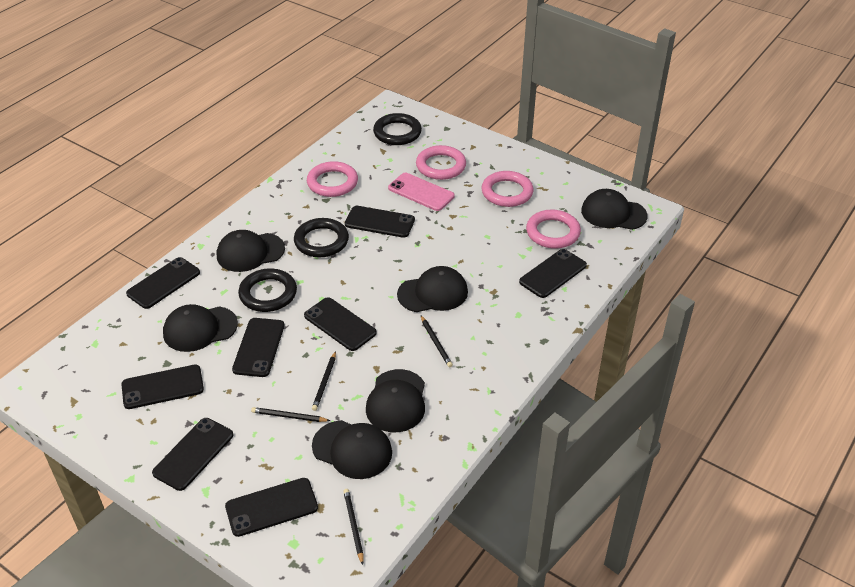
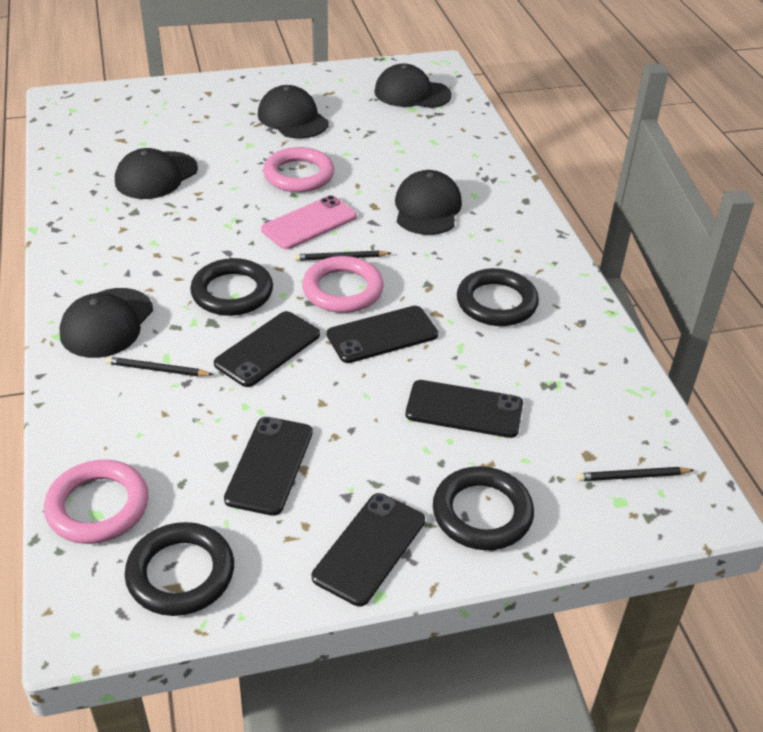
black cap: [163,304,238,352] [217,230,285,272] [312,420,392,479] [366,369,425,432] [397,266,468,312] [581,189,648,230] = 6 -> [59,288,153,358] [115,148,198,199] [258,85,329,139] [374,64,452,108] [395,170,462,235] = 5
black pencil: [251,407,330,422] [312,351,336,411] [343,489,364,565] [421,316,453,367] = 4 -> [106,357,213,376] [295,251,391,261] [577,467,694,481] = 3
black phone: [121,365,204,409] [126,257,200,309] [152,418,233,491] [225,478,318,537] [232,318,285,377] [304,297,377,351] [345,206,415,238] [519,249,587,298] = 8 -> [214,311,320,387] [224,417,313,516] [312,493,425,606] [327,306,438,363] [406,380,523,438] = 5
black ring: [238,268,297,312] [294,218,349,257] [373,113,422,145] = 3 -> [125,522,234,616] [190,258,273,316] [433,466,534,550] [457,268,539,326] = 4
pink ring: [307,161,358,197] [416,145,466,180] [482,171,533,207] [526,209,581,249] = 4 -> [44,460,149,544] [263,147,334,192] [302,256,384,313] = 3

